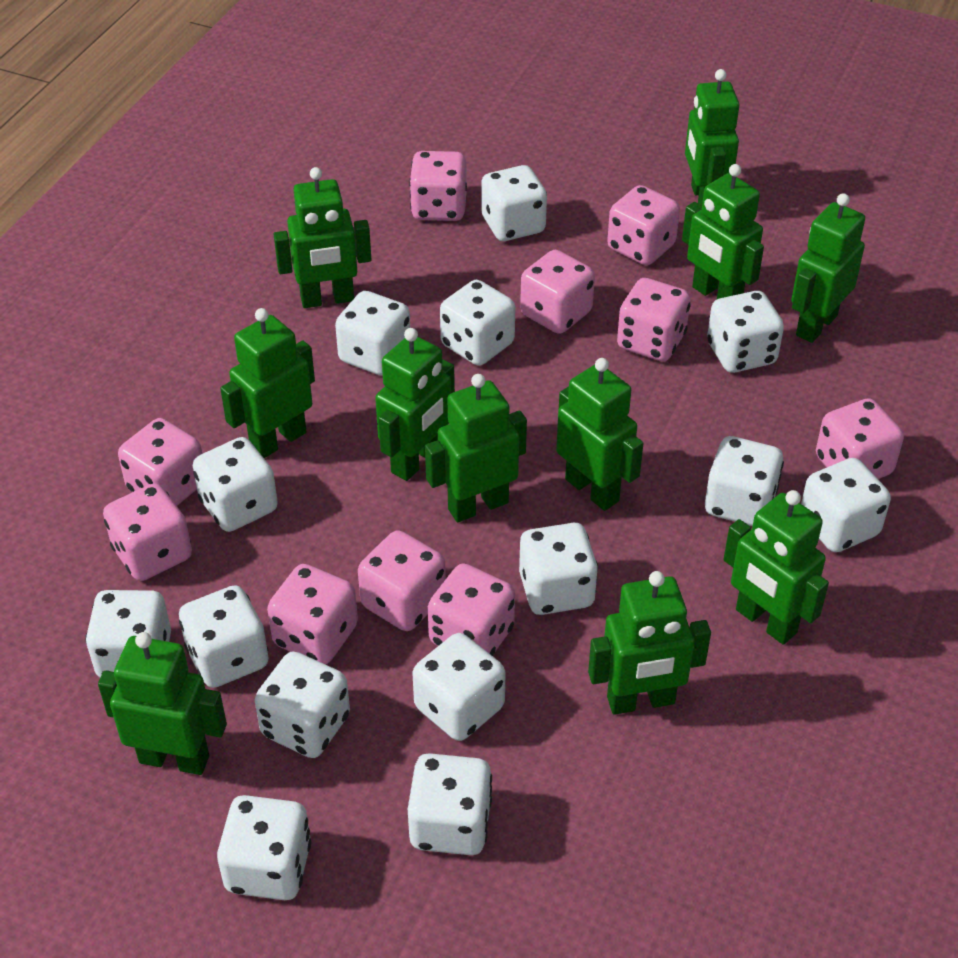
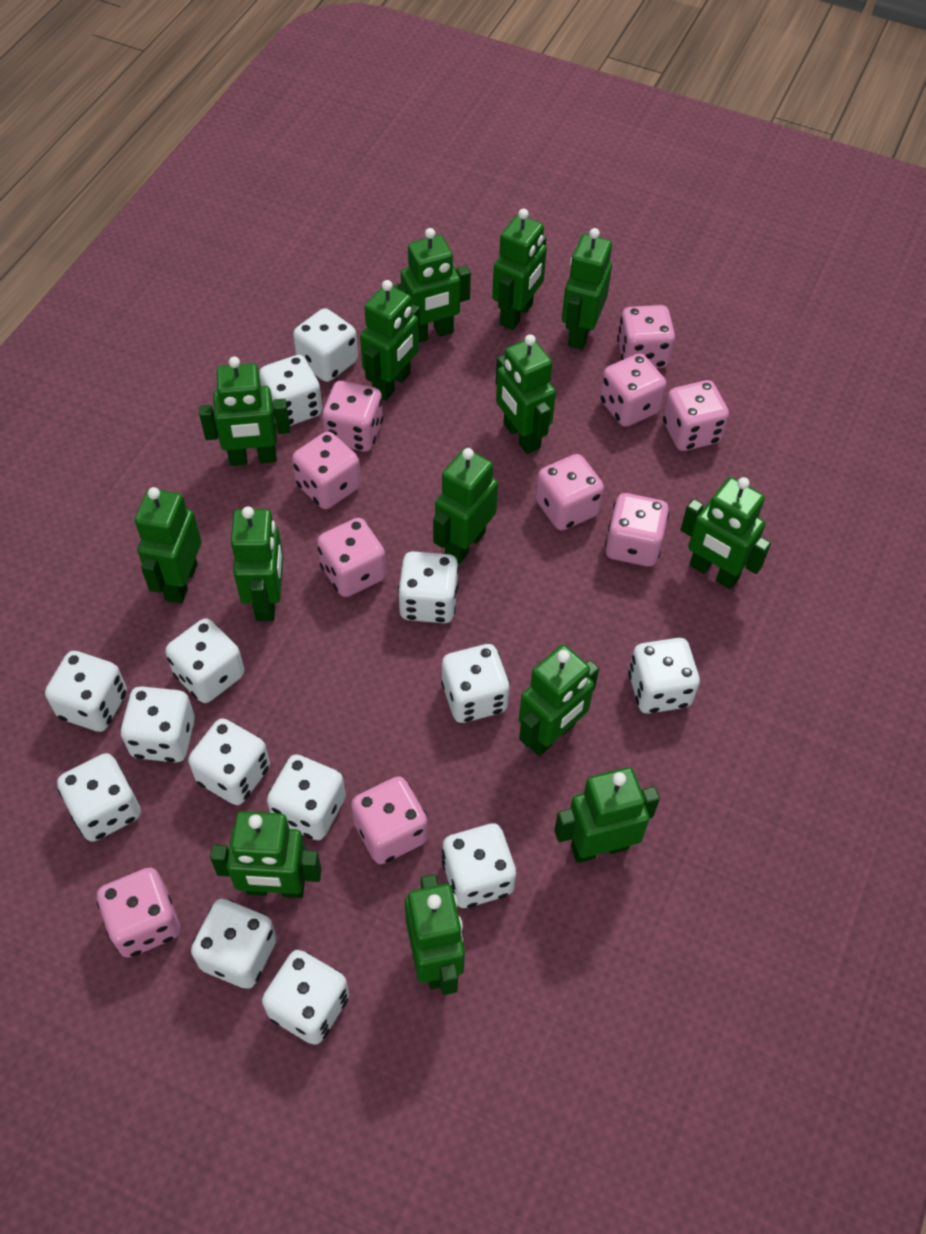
green robot: [98,632,227,775] [220,308,315,458] [273,167,371,308] [375,328,455,481] [425,374,527,522] [556,358,643,511] [588,571,711,715] [682,164,764,299] [685,69,739,206] [723,490,829,645] [791,193,865,343] = 11 -> [135,487,201,604] [199,357,290,466] [210,811,322,898] [231,506,283,621] [360,280,420,401] [393,228,471,343] [405,874,465,995] [433,448,498,564] [492,209,547,330] [495,334,556,454] [519,645,599,756] [554,767,660,863] [562,228,612,350] [680,477,771,589] = 14

